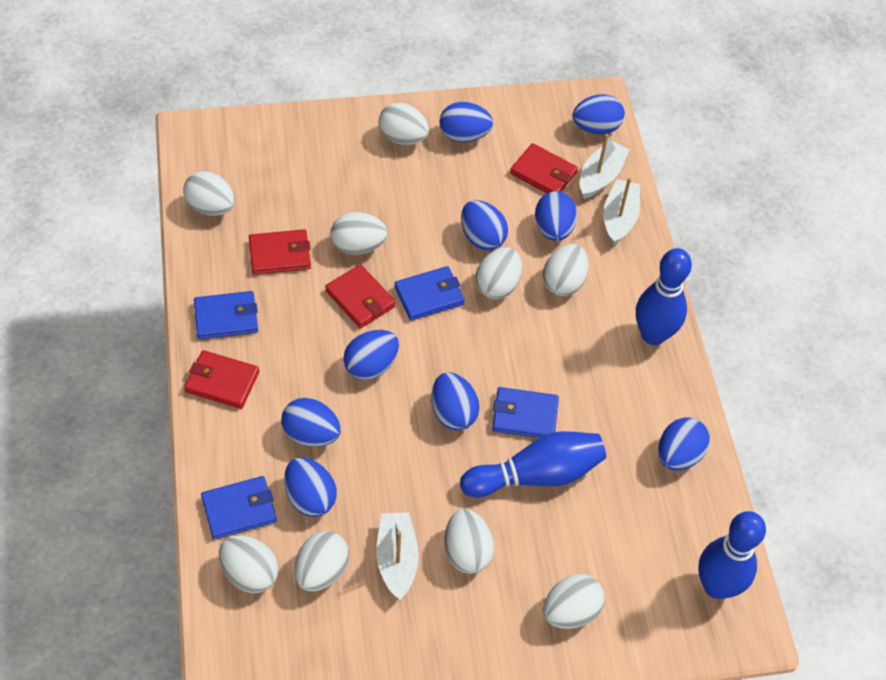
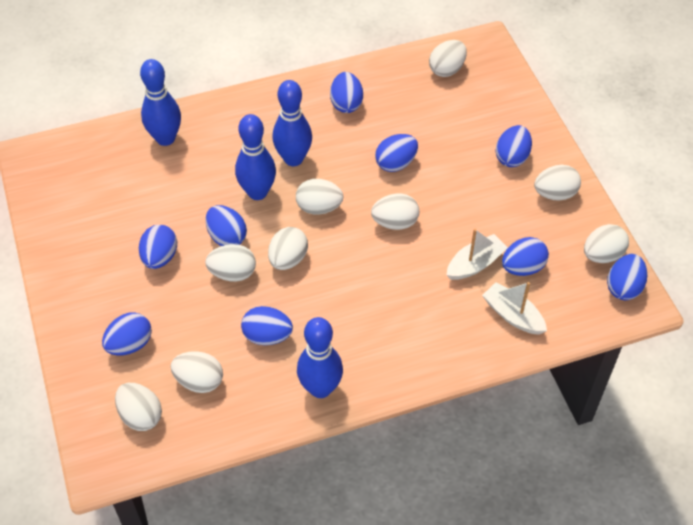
blue bowling pin: [460,431,606,498] [636,248,692,345] [698,511,766,599] = 3 -> [140,59,181,146] [235,114,276,200] [272,80,312,166] [297,317,343,398] = 4
blue wallet: [194,291,258,339] [201,476,277,539] [394,266,465,321] [492,387,559,438] = 4 -> none = 0
red wallet: [184,350,259,409] [249,229,311,274] [325,264,396,328] [510,143,578,193] = 4 -> none = 0
white boat: [376,512,419,600] [580,134,629,199] [603,177,640,245] = 3 -> [447,229,508,280] [482,282,547,335] = 2

